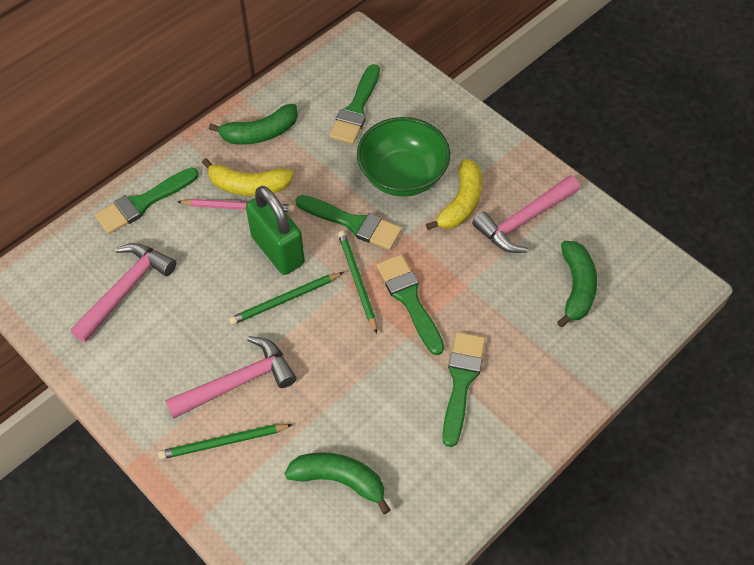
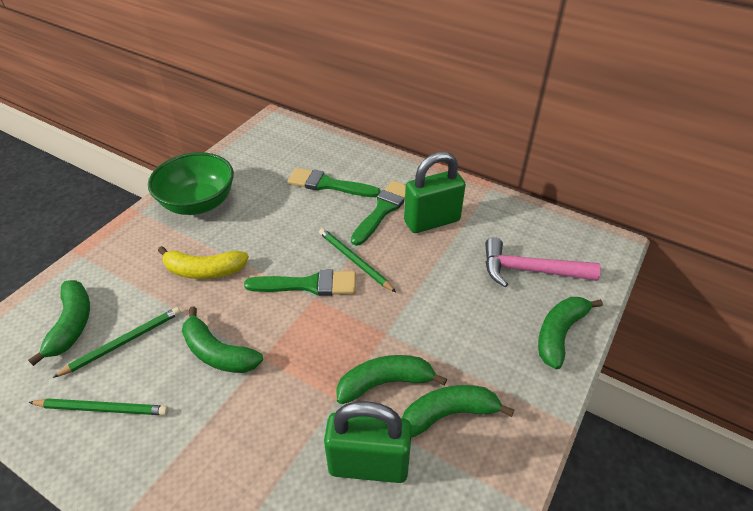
green banana: [209,104,298,145] [284,452,391,514] [557,241,597,327] = 3 -> [28,280,90,366] [182,306,263,373] [336,355,447,404] [402,385,514,438] [538,297,603,369] = 5
green brush: [95,168,199,234] [296,195,402,250] [329,64,380,144] [376,254,444,355] [442,332,486,447] = 5 -> [244,270,356,296] [288,168,380,197] [351,180,406,246] = 3
green padlock: [246,186,305,275] = 1 -> [324,401,412,483] [404,152,466,233] = 2
pink hammer: [70,243,176,342] [165,336,297,419] [472,175,580,253] = 3 -> [485,237,601,287] = 1
pink pencil: [177,199,295,212] = 1 -> none = 0
yellow banana: [202,158,294,196] [426,159,482,230] = 2 -> [158,246,249,279] = 1

